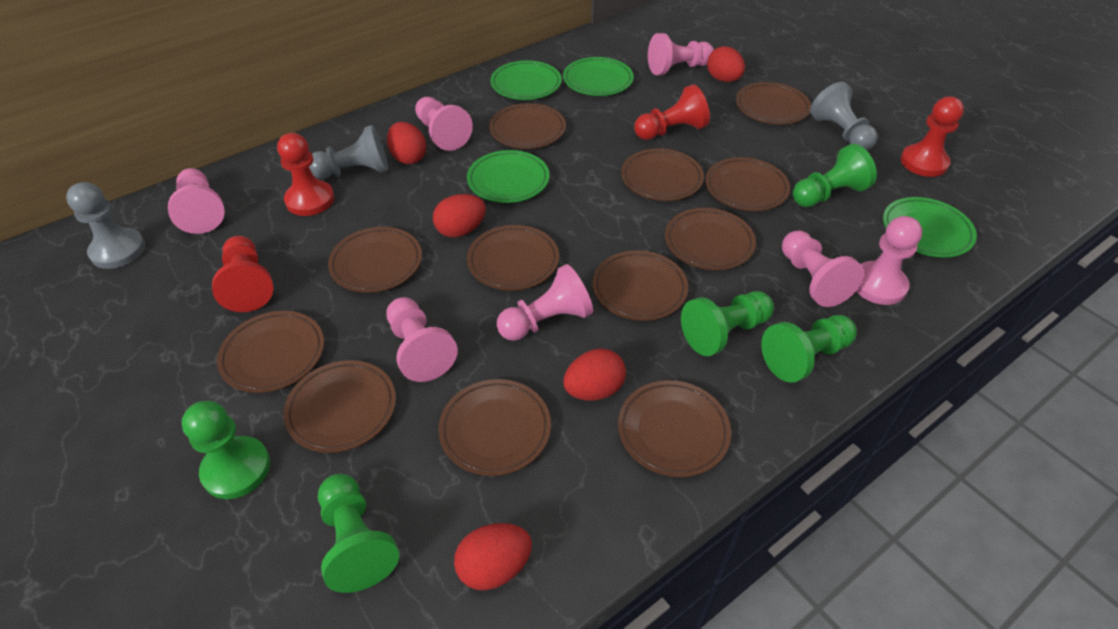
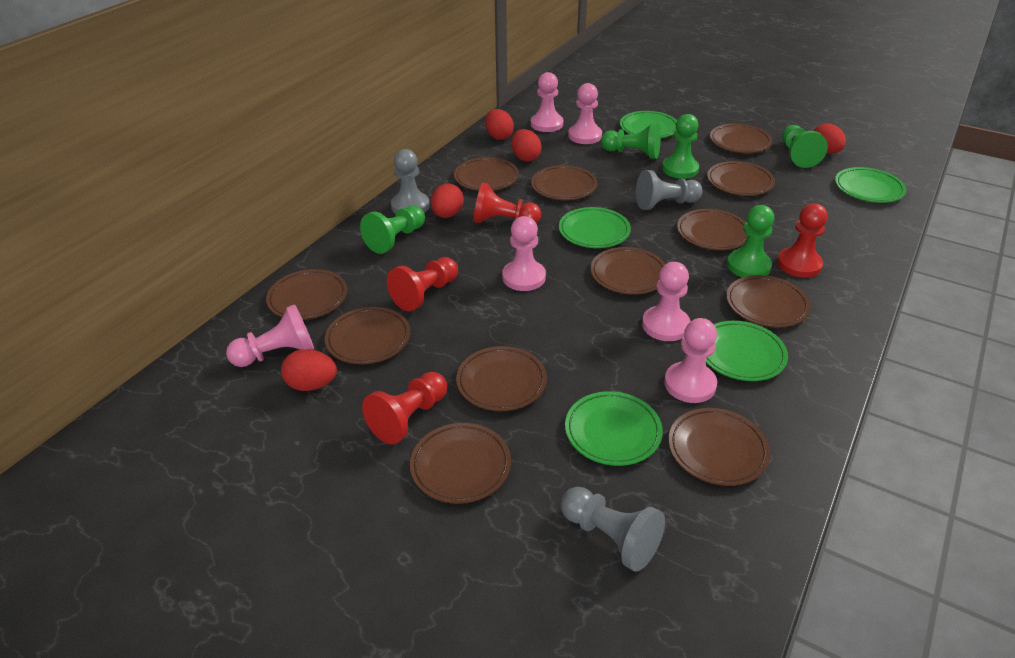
green plate: [467,150,549,203] [490,61,562,100] [563,57,634,96] [883,197,977,258] = 4 -> [559,207,631,248] [565,391,663,466] [620,111,677,138] [706,321,788,381] [835,167,906,203] = 5
pink pawn: [168,168,225,234] [386,297,458,382] [415,97,473,151] [497,264,593,341] [648,33,714,75] [782,231,864,307] [856,216,923,305] = 7 -> [226,304,314,367] [502,216,546,291] [531,72,563,132] [568,83,602,144] [642,262,691,341] [664,318,717,403] = 6

